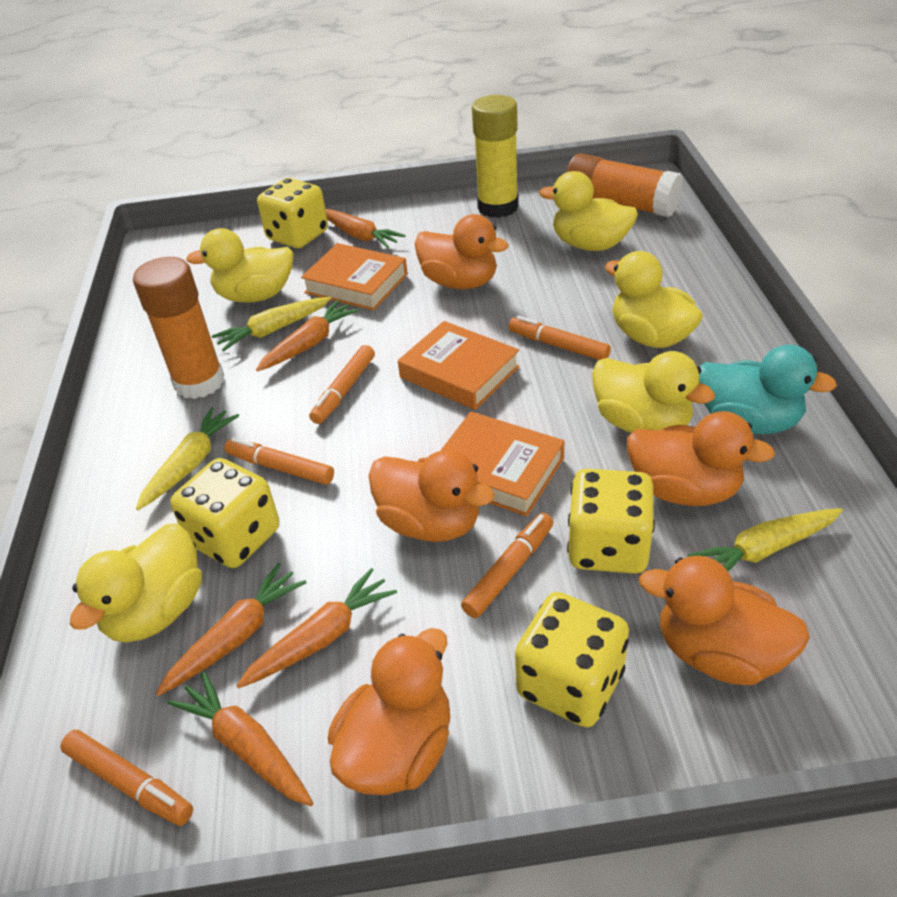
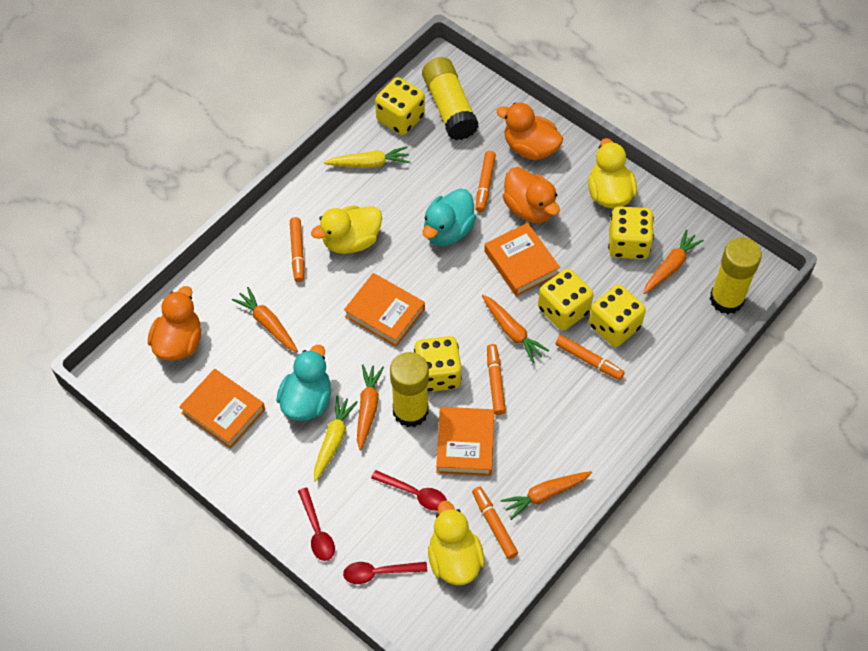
orange book: [301,243,408,311] [398,321,520,410] [440,412,564,516] = 3 -> [179,369,265,449] [344,273,425,347] [436,407,494,476] [484,223,560,296] = 4
orange duck: [328,628,450,795] [368,450,494,542] [415,214,509,289] [627,411,775,506] [639,556,810,685] = 5 -> [148,286,201,361] [496,103,563,160] [503,167,560,223] = 3
orange glue stick: [133,257,224,399] [566,153,683,217] = 2 -> none = 0
red spoon: none = 0 -> [298,487,335,561] [343,562,427,584] [371,470,447,511] = 3
turquoise duck: [699,344,837,434] = 1 -> [276,345,331,421] [423,189,477,246] = 2
yellow carrot: [136,407,239,510] [212,297,331,352] [687,508,843,571] = 3 -> [314,396,358,482] [324,146,410,168] = 2
yellow dice: [170,458,280,568] [257,178,328,248] [515,592,629,727] [567,469,655,574] = 4 -> [375,77,425,135] [414,336,462,392] [538,269,594,331] [589,284,646,347] [608,206,654,259] = 5
yellow duck: [70,523,202,643] [186,228,294,303] [539,171,638,251] [592,351,715,433] [605,251,703,348] = 5 -> [311,205,382,254] [428,501,485,585] [588,138,637,208] = 3
yellow glue stick: [472,95,519,218] = 1 -> [390,352,429,427] [422,57,479,140] [710,237,762,314] = 3

